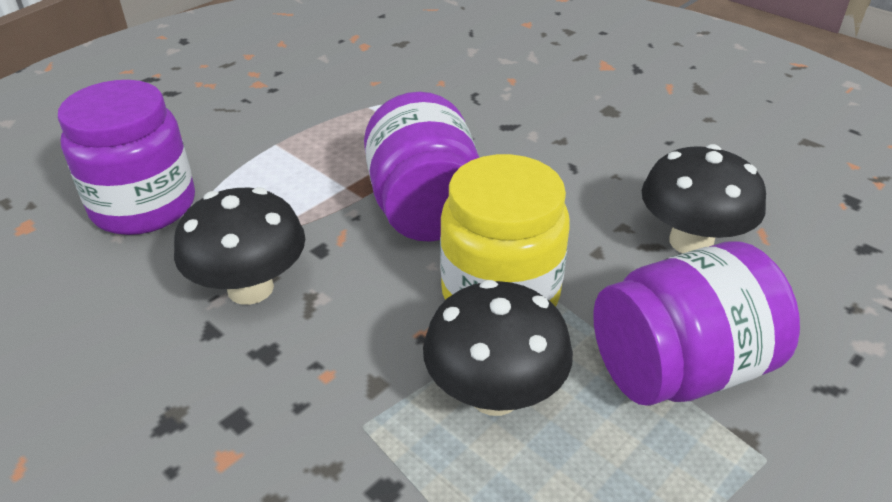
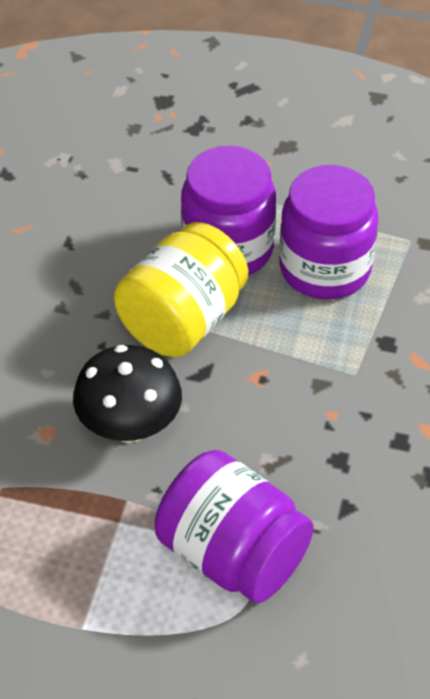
black mushroom: [174,187,305,305] [423,280,573,416] [642,144,766,253] = 3 -> [73,345,182,443] = 1

